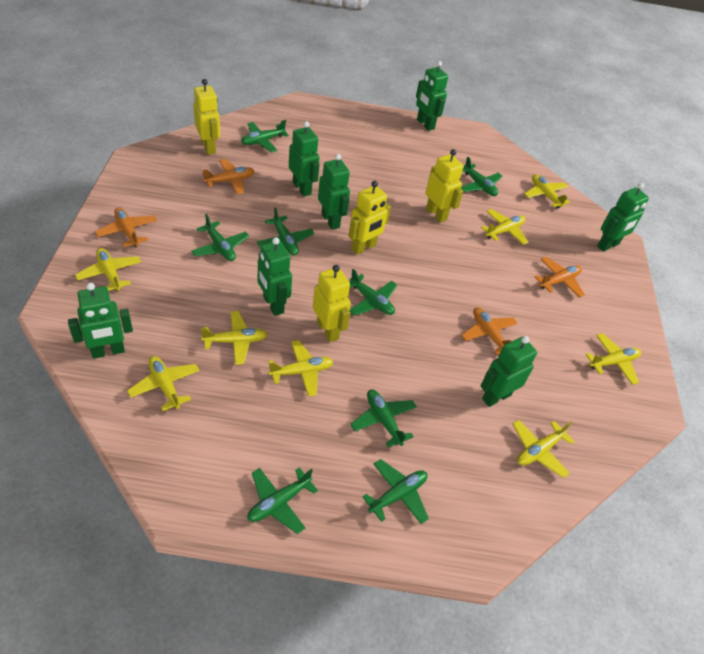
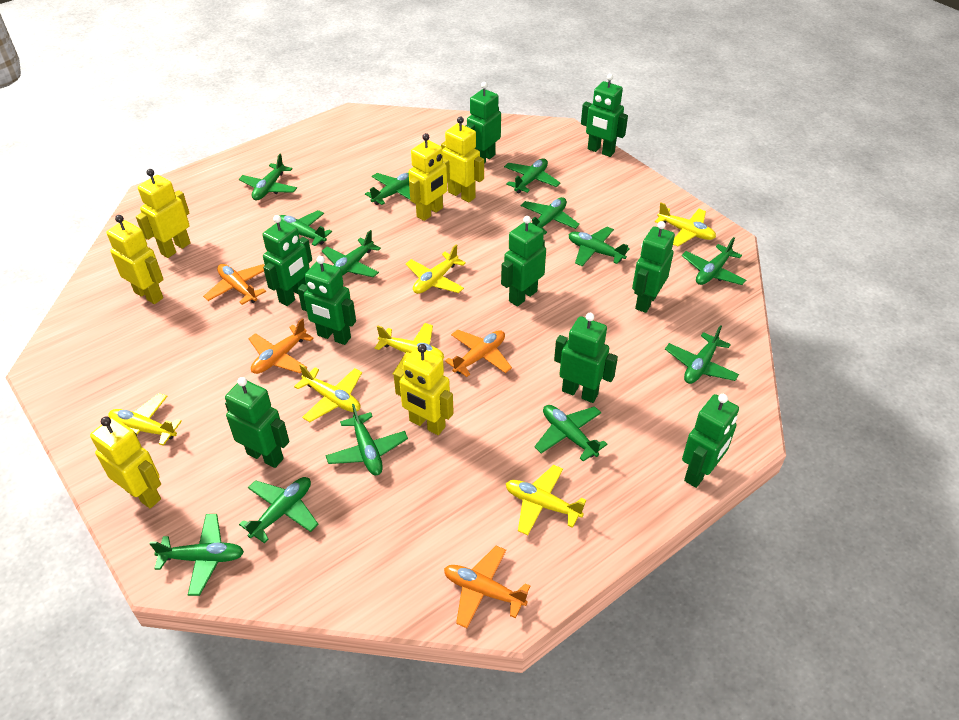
green plane: [191,214,249,261] [241,120,289,152] [248,467,318,534] [257,207,314,256] [349,269,397,316] [350,390,417,447] [362,459,429,524] [461,157,503,196] = 8 -> [149,514,244,596] [239,154,297,200] [239,477,318,544] [279,210,332,246] [322,230,381,277] [325,404,408,476] [365,172,410,205] [504,158,561,193] [521,197,580,235] [534,405,608,462] [568,227,630,266] [665,325,739,384] [682,237,746,285] = 13
green robot: [68,282,133,359] [258,237,292,316] [289,121,320,197] [318,154,350,230] [416,61,448,131] [481,336,537,407] [597,183,649,252] = 7 -> [225,377,289,468] [262,215,312,306] [298,256,356,345] [466,82,501,164] [501,216,546,307] [554,313,618,403] [581,74,628,157] [632,221,675,313] [682,394,739,488] = 9
yellow plane: [75,248,141,292] [127,356,200,411] [200,311,267,365] [268,340,334,397] [481,209,528,245] [513,420,575,478] [524,174,570,209] [585,333,641,385] = 8 -> [108,393,182,446] [294,364,362,422] [375,323,444,373] [406,245,466,294] [506,465,586,535] [655,203,716,246] = 6
yellow robot: [193,79,220,155] [313,265,351,342] [349,181,391,255] [425,149,464,223] = 4 -> [90,417,161,509] [107,215,164,304] [136,169,191,258] [393,344,454,435] [409,133,450,221] [441,116,484,202] = 6

